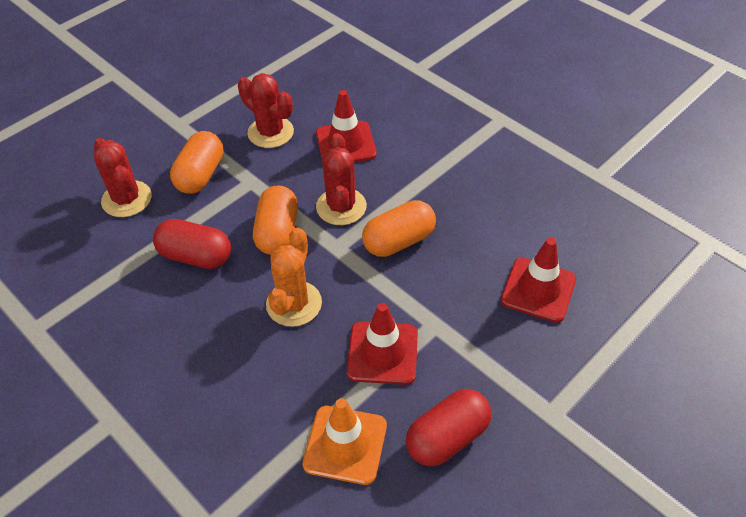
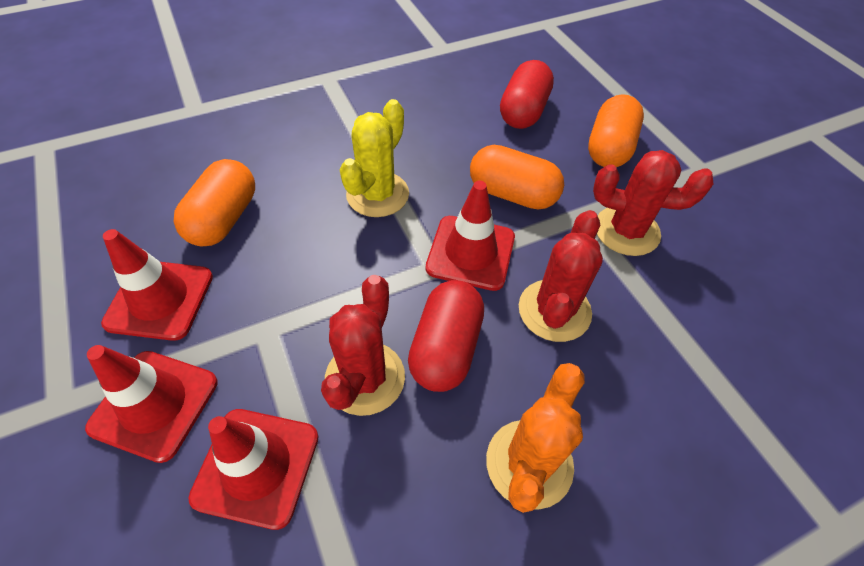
orange traffic cone: [302,398,387,485] = 1 -> none = 0
red traffic cone: [316,90,377,162] [347,303,418,385] [501,238,576,323] = 3 -> [85,345,218,463] [101,229,213,341] [188,409,319,530] [426,181,515,291] = 4
yellow cactus: none = 0 -> [340,99,409,217] = 1

